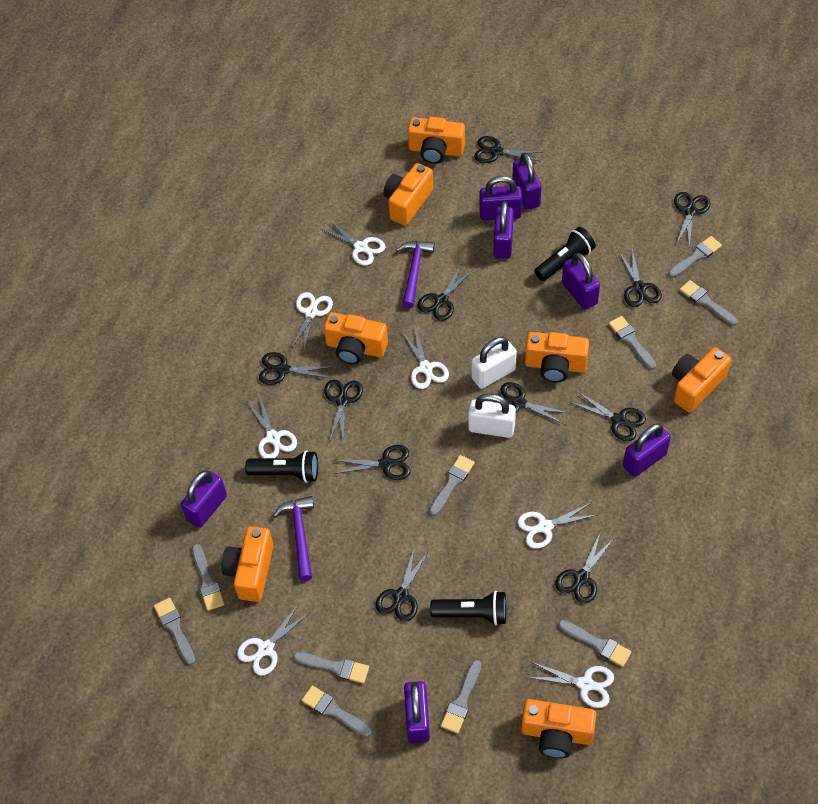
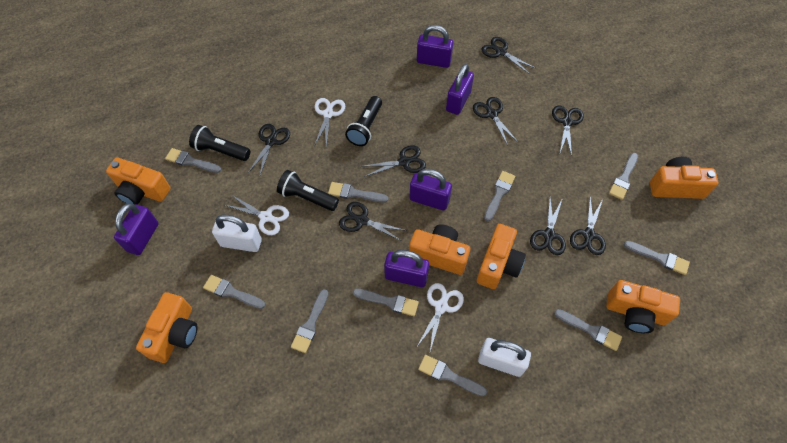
black scissors: [259,352,331,385] [324,380,363,443] [334,445,410,480] [376,548,428,622] [417,264,474,321] [474,136,543,163] [495,382,568,424] [555,533,614,604] [570,391,646,441] [619,250,662,307] [674,192,710,248] = 11 -> [248,124,290,175] [339,202,407,241] [361,145,426,177] [473,97,518,146] [481,37,535,74] [530,198,566,255] [552,105,584,156] [570,196,606,255] = 8
orange camera: [222,526,273,602] [324,312,388,364] [383,163,433,226] [408,117,465,164] [521,699,596,758] [525,332,589,383] [672,347,731,412] = 7 -> [106,157,171,205] [136,292,197,363] [409,224,470,275] [477,224,526,289] [606,280,680,333] [650,157,718,199] = 6
purple hammer: [273,496,314,581] [396,241,435,309] = 2 -> none = 0
purple padlock: [181,471,227,528] [404,681,430,743] [479,176,522,220] [493,201,514,259] [512,153,541,210] [562,253,600,310] [623,423,671,477] = 7 -> [114,203,159,255] [384,250,429,287] [409,169,452,210] [417,25,453,68] [446,64,474,115] = 5
white scissors: [237,605,309,676] [246,395,297,458] [290,292,333,351] [321,220,386,266] [401,329,449,389] [518,503,597,549] [527,662,614,708] = 7 -> [225,195,289,235] [314,98,345,147] [416,283,464,351] = 3

